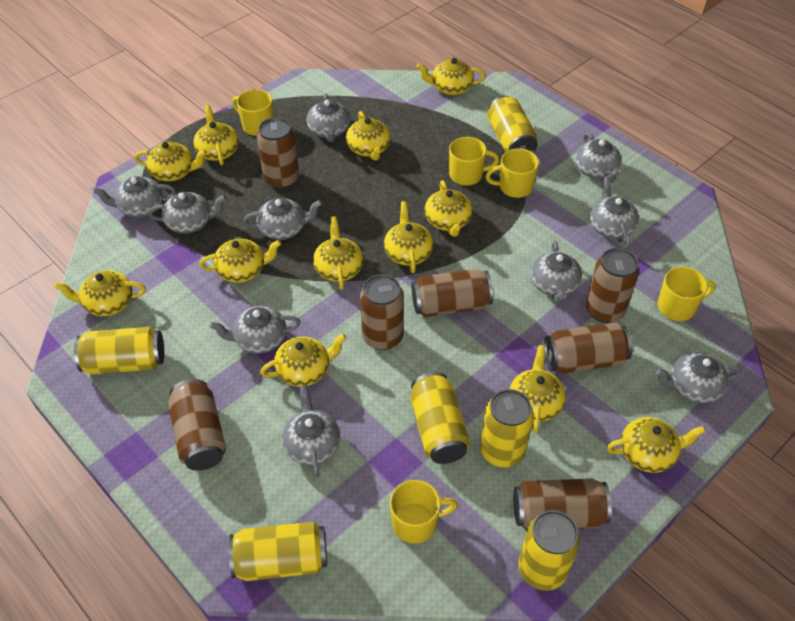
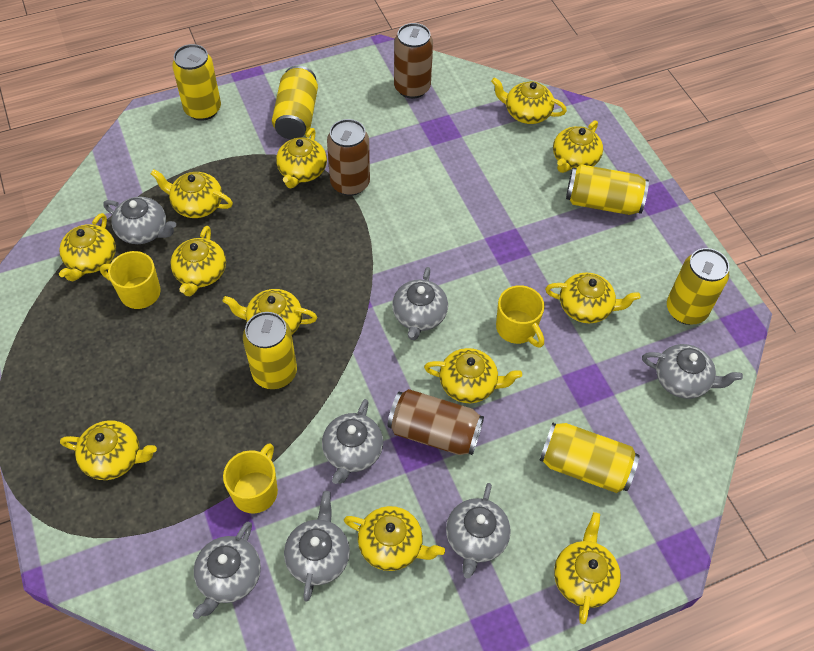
brown can: [168,379,226,471] [257,117,299,189] [360,274,404,350] [412,269,493,317] [513,478,612,531] [544,323,633,373] [586,248,639,323] = 7 -> [327,119,370,196] [388,389,484,455] [394,23,433,99] = 3
grey teapot: [93,176,176,218] [148,192,227,234] [210,305,301,354] [243,198,322,240] [282,385,340,477] [307,93,350,142] [531,241,582,304] [575,132,621,183] [590,177,639,246] [656,352,742,403] = 10 -> [103,197,176,244] [193,522,261,619] [284,491,350,602] [322,399,383,484] [392,267,448,340] [446,483,511,579] [642,344,743,399] = 7
yellow mug: [232,89,274,136] [390,480,458,544] [449,137,499,186] [486,148,539,198] [657,267,715,321] = 5 -> [100,251,161,309] [223,443,278,513] [496,285,544,348] = 3

